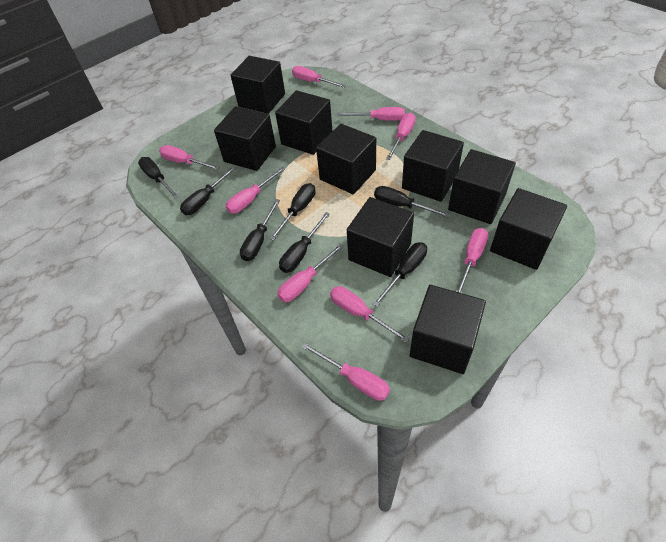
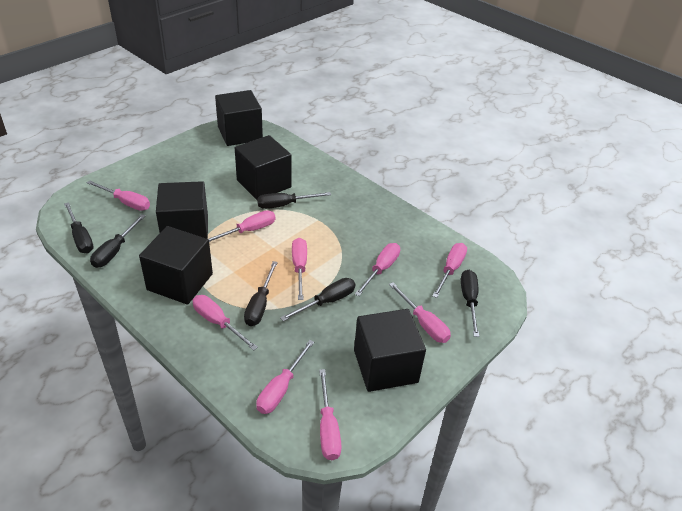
black cube: [214,106,276,171] [230,56,285,114] [275,90,332,155] [316,124,376,194] [347,197,414,277] [402,130,464,202] [410,285,486,374] [448,149,516,224] [490,188,567,270] = 9 -> [139,226,213,305] [156,181,208,239] [215,90,263,146] [235,135,292,200] [354,309,426,392] = 5
black screwdriver: [138,157,179,198] [180,166,237,215] [240,199,280,261] [269,183,316,241] [279,212,330,273] [373,242,427,307] [374,186,451,218] = 7 -> [64,202,94,253] [90,214,145,268] [244,261,278,326] [257,192,331,209] [280,278,355,321] [461,270,479,337] = 6

